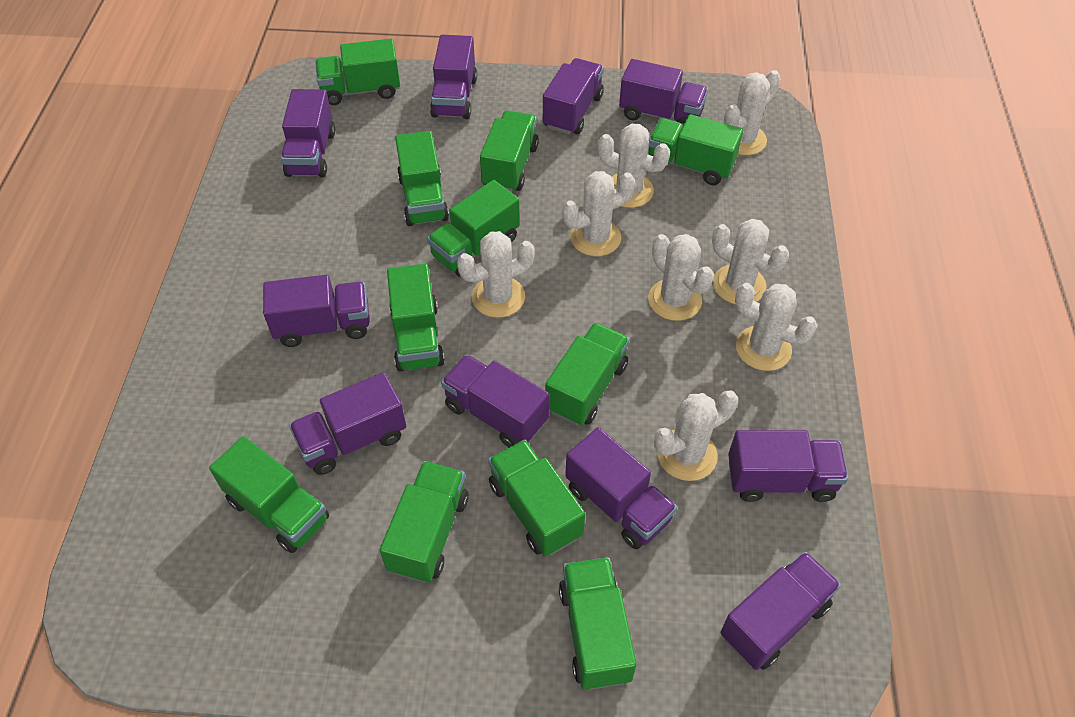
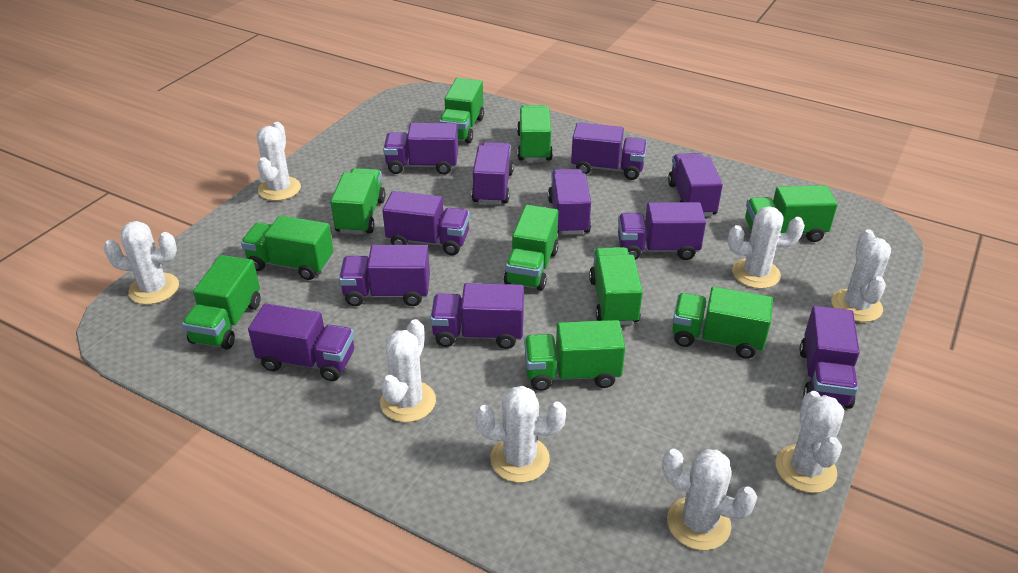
green truck: [209,436,329,553] [315,39,400,105] [380,461,468,583] [387,264,445,371] [395,131,449,226] [427,180,520,277] [480,110,539,192] [488,439,585,556] [545,323,630,426] [559,557,637,690] [648,114,743,185] = 11 -> [182,255,261,349] [241,215,334,280] [330,168,385,235] [439,78,484,143] [504,205,558,291] [517,105,553,161] [524,320,625,391] [589,247,643,325] [672,287,773,359] [745,185,838,242] = 10
purple truck: [263,275,369,347] [281,89,335,177] [289,372,406,475] [430,35,477,119] [441,354,549,447] [543,58,604,135] [565,427,677,549] [619,59,708,125] [720,551,841,670] [728,430,848,502] = 10 -> [248,304,354,381] [339,245,430,306] [382,191,470,255] [383,123,458,175] [430,283,524,349] [472,142,514,205] [548,169,591,235] [571,122,647,180] [618,202,706,260] [668,153,723,216] [799,306,860,409] = 11

